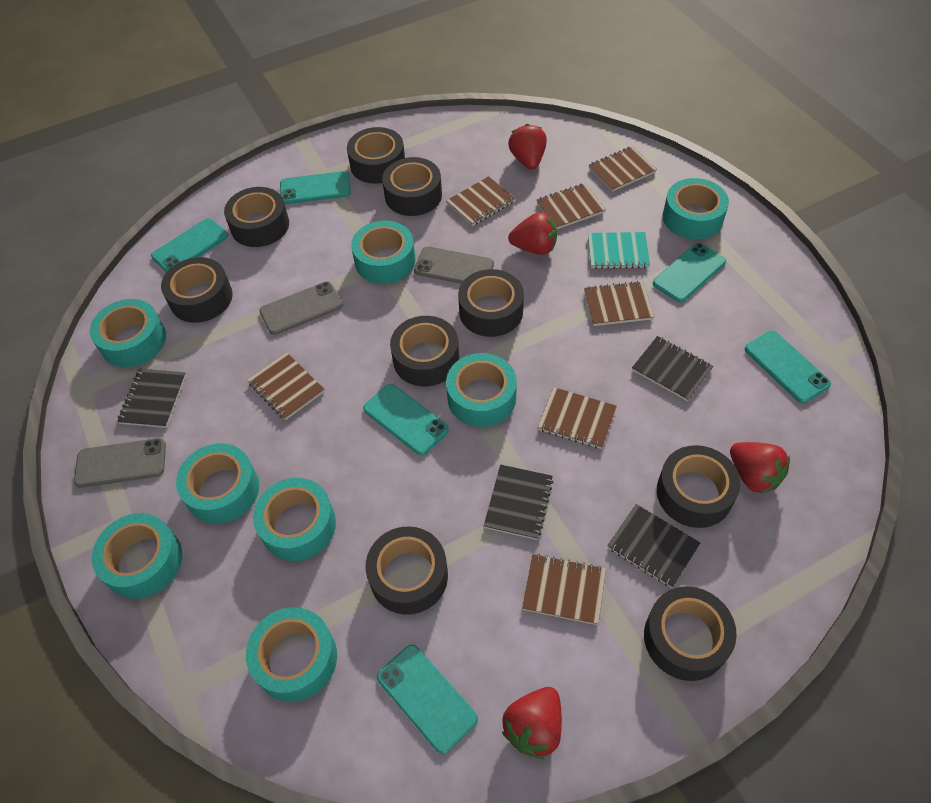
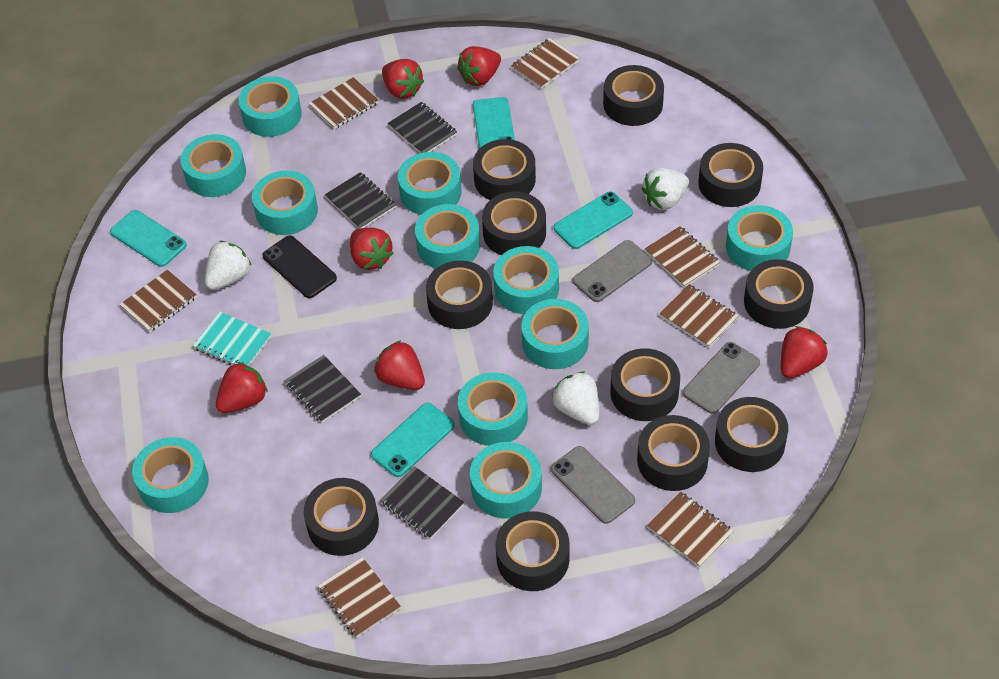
black phone: none = 0 -> [262,236,337,298] = 1
black tape: [161,257,233,323] [224,187,289,247] [347,127,405,184] [366,526,448,615] [382,157,442,216] [390,316,459,386] [458,269,524,337] [644,586,737,681] [657,445,740,528] = 9 -> [304,478,379,556] [426,260,493,329] [473,139,536,200] [482,192,546,255] [496,511,570,591] [603,65,664,126] [610,348,680,421] [637,415,710,491] [698,143,763,207] [715,397,788,472] [744,259,814,329] = 11
red strawberry: [502,687,562,759] [508,124,547,170] [508,212,557,255] [730,442,790,494] = 4 -> [216,362,268,413] [350,228,393,270] [374,340,425,390] [382,59,424,99] [457,46,501,86] [781,326,828,378] = 6
turquoise phone: [151,218,228,272] [280,171,351,204] [363,384,449,455] [377,645,478,754] [653,243,726,302] [745,331,831,403] = 6 -> [110,210,187,267] [371,403,455,477] [473,97,515,149] [553,191,633,249] = 4
turquoise tape: [90,299,166,367] [92,513,182,599] [176,443,259,524] [246,607,337,702] [253,478,336,561] [351,221,416,284] [446,353,517,427] [663,178,729,240] = 8 -> [132,437,209,513] [181,134,246,197] [238,76,302,137] [252,170,318,235] [398,152,462,215] [415,204,480,269] [458,372,528,446] [470,442,542,519] [493,246,559,314] [521,299,589,369] [726,205,793,271] = 11
white strawberry: none = 0 -> [205,241,252,290] [552,371,599,425] [641,168,689,210] = 3

